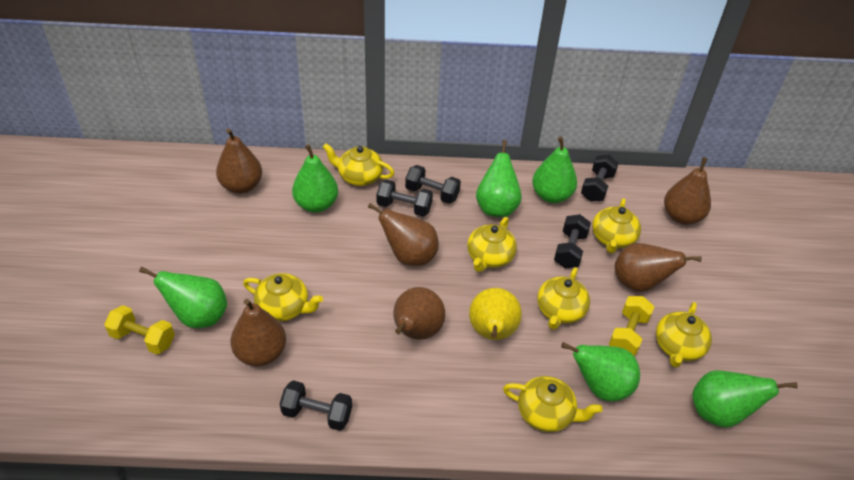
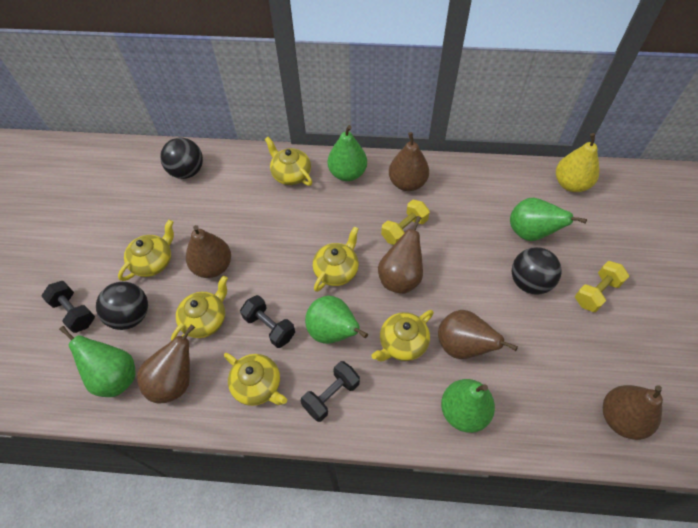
black ball: none = 0 -> [96,282,148,330] [160,137,203,179] [512,247,562,294] = 3
black dumbbell: [280,380,352,431] [376,179,433,217] [405,165,461,204] [554,214,591,268] [581,155,619,202] = 5 -> [41,281,95,333] [240,295,295,348] [301,361,360,422] = 3
green pear: [139,267,227,328] [292,144,338,213] [476,140,522,217] [532,137,577,203] [561,342,640,402] [693,370,798,428] = 6 -> [59,326,135,397] [305,296,368,344] [328,125,367,181] [441,379,495,433] [510,198,587,241] = 5
yellow teapot: [243,273,323,321] [323,143,394,186] [467,217,517,272] [503,376,603,432] [537,267,590,330] [592,198,641,253] [656,302,712,368] = 7 -> [118,220,174,281] [171,276,228,341] [224,353,287,406] [265,137,312,186] [313,226,359,292] [372,310,434,362] = 6

